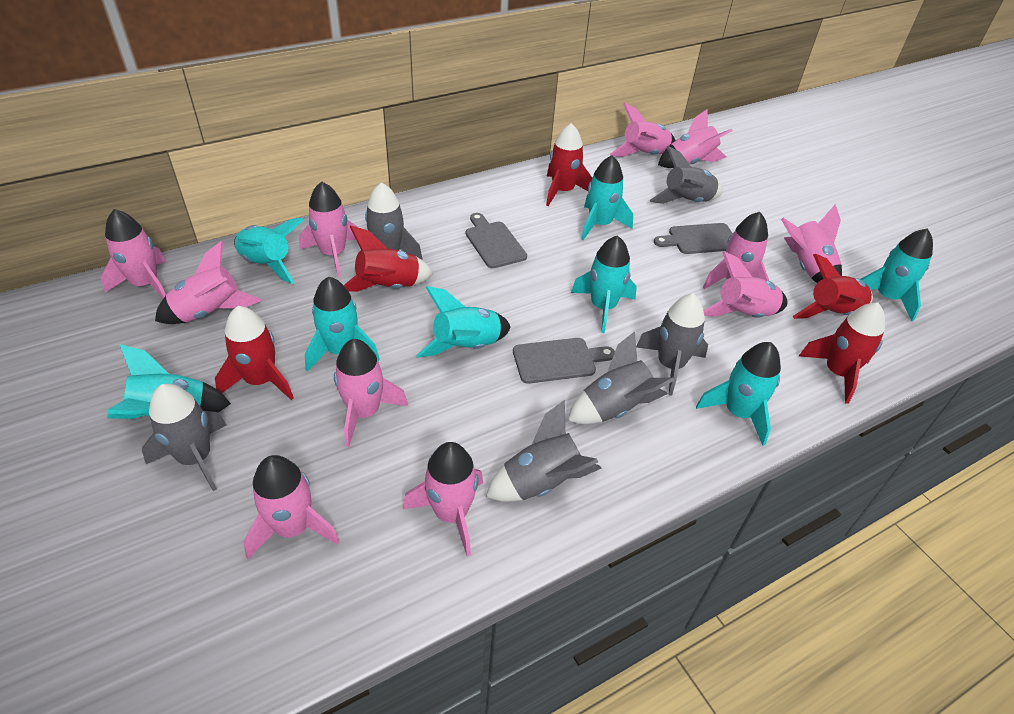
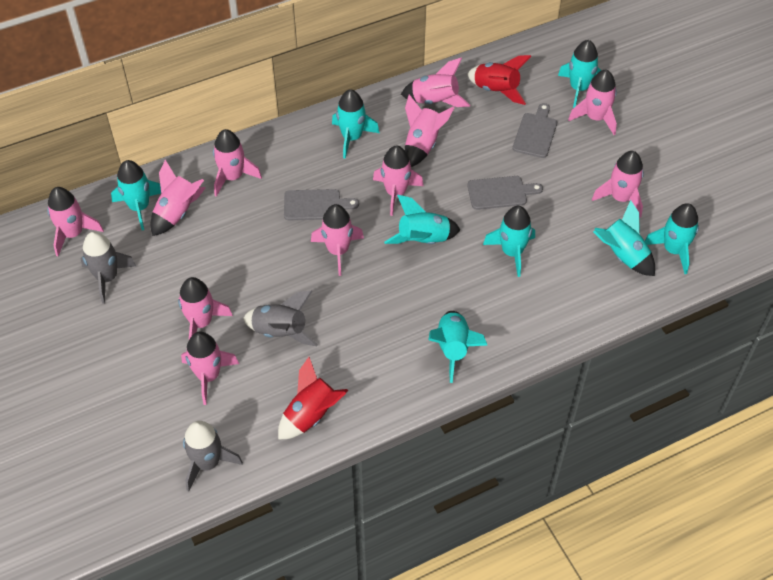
grey rocket: [142,384,226,491] [365,182,423,260] [486,400,602,502] [568,331,674,424] [636,294,708,396] [649,146,723,204] = 6 -> [80,232,136,304] [183,421,243,491] [243,291,318,346] = 3
red rocket: [215,306,294,400] [344,225,433,291] [546,123,592,206] [792,254,873,319] [799,302,885,404] = 5 -> [278,357,348,440] [467,55,531,105] = 2

